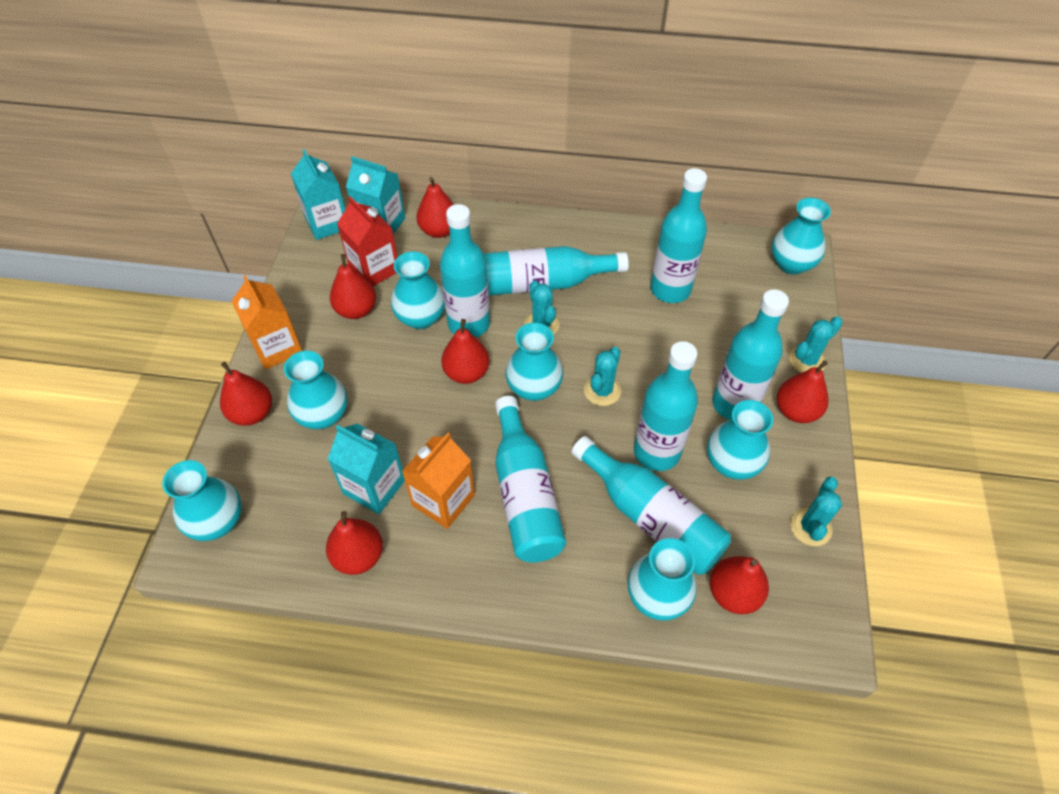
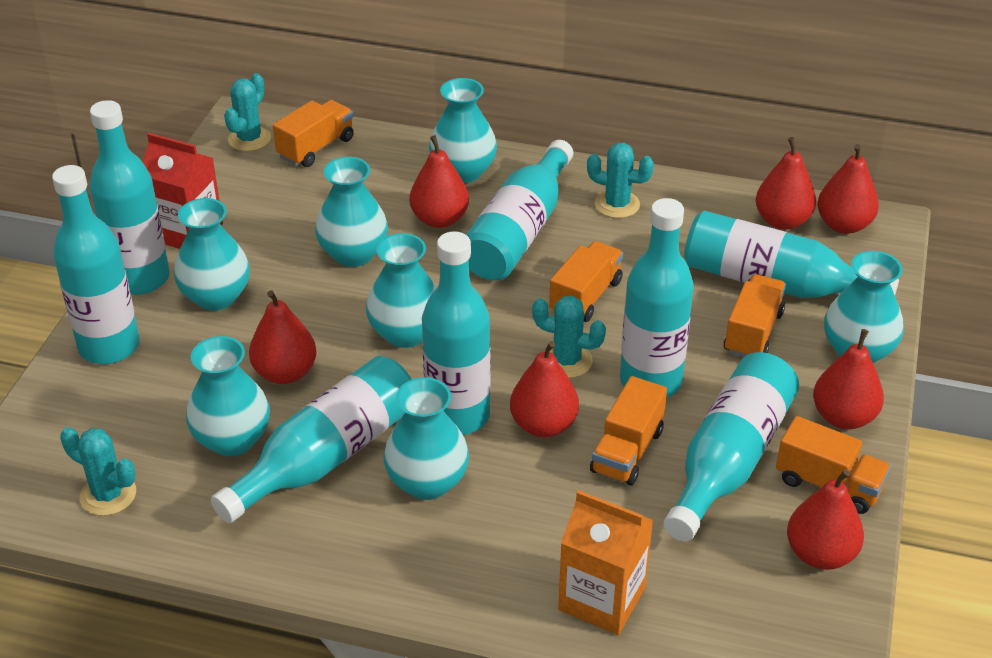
orange carton: [231,275,302,370] [402,433,475,529] = 2 -> [558,490,653,635] = 1
orange truck: none = 0 -> [273,100,354,167] [549,241,623,322] [590,376,667,485] [724,274,786,357] [776,416,891,514] = 5
turquoise bottle: [440,204,490,337] [483,246,629,296] [495,396,566,562] [571,436,731,575] [634,341,698,471] [650,168,707,303] [712,289,789,420] = 7 -> [52,165,140,364] [90,100,170,295] [211,356,412,523] [422,231,491,435] [466,140,573,281] [620,198,694,398] [663,352,799,541] [684,211,899,298] = 8
turquoise carton: [291,149,345,240] [328,423,405,514] [346,156,405,234] = 3 -> none = 0

